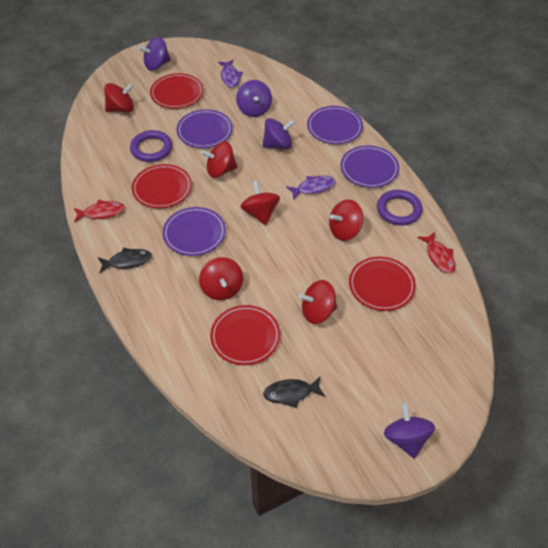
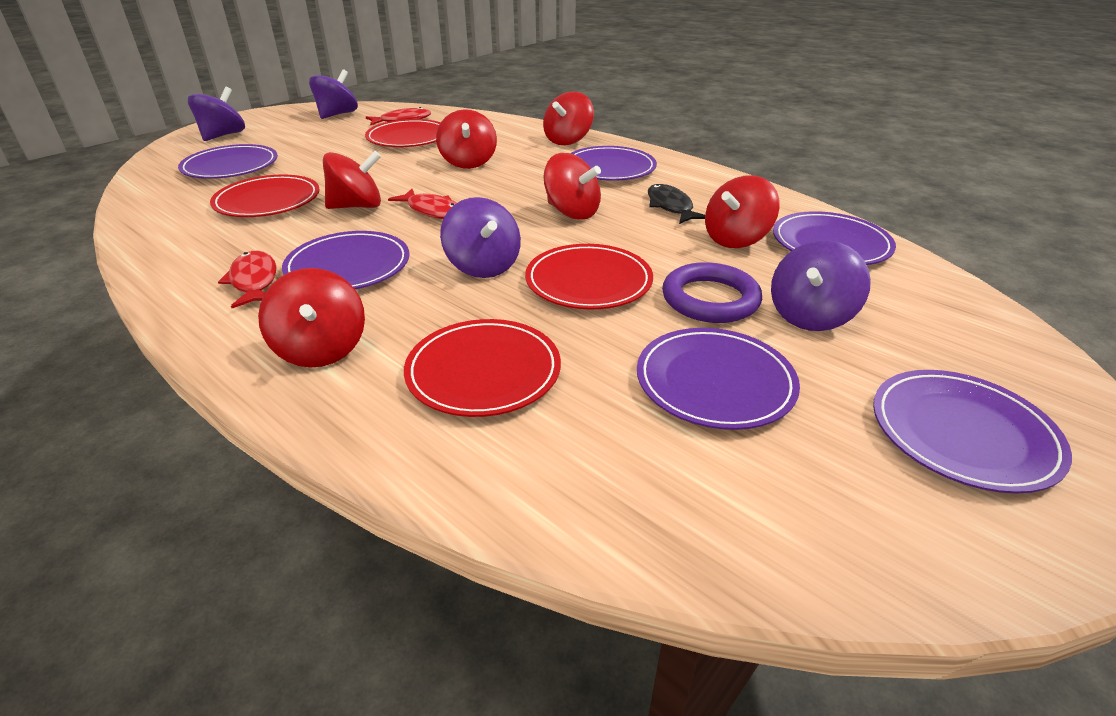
black fish: [98,247,152,273] [263,377,325,408] = 2 -> [648,184,705,224] = 1
purple fish: [218,60,243,88] [286,176,335,200] = 2 -> none = 0
purple plate: [163,207,226,256] [176,109,233,148] [307,106,363,144] [341,145,399,188] = 4 -> [178,144,278,179] [282,231,409,289] [571,146,657,181] [637,328,800,430] [773,211,896,265] [873,370,1072,494] = 6
purple ring: [130,130,172,162] [377,190,422,226] = 2 -> [662,262,762,323] = 1
red fish: [74,200,125,223] [417,232,455,273] = 2 -> [218,251,276,308] [366,107,431,126] [388,189,456,219] = 3

